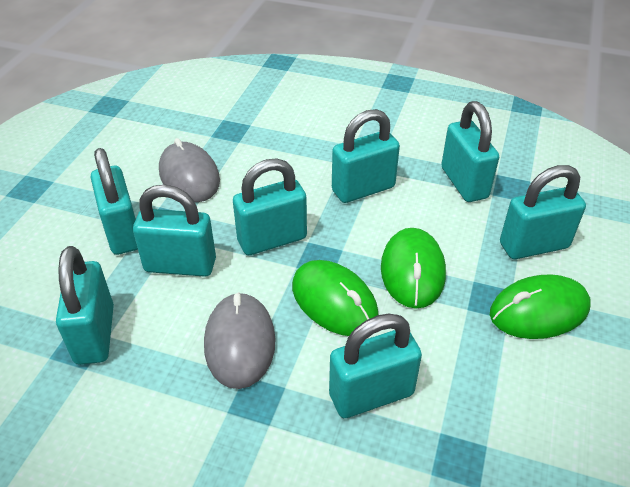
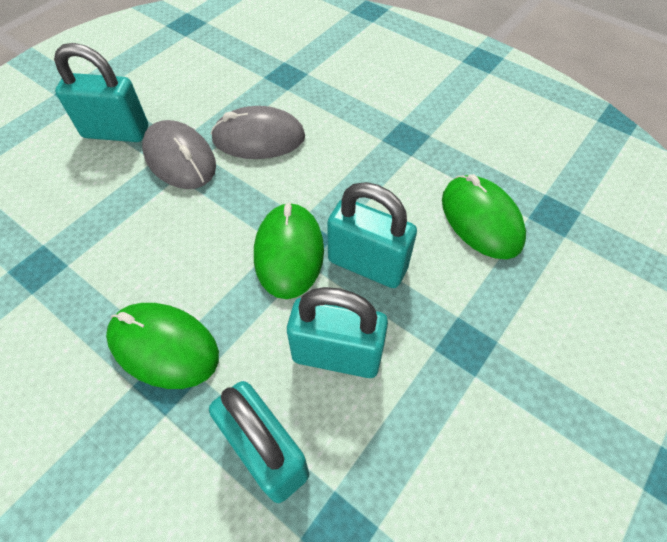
turquoise padlock: [56,246,114,365] [91,148,138,255] [133,185,216,277] [233,158,307,255] [329,313,422,418] [332,109,400,203] [441,101,499,202] [500,165,586,259] = 8 -> [54,43,148,142] [209,381,309,503] [287,287,388,378] [327,182,417,288] = 4

